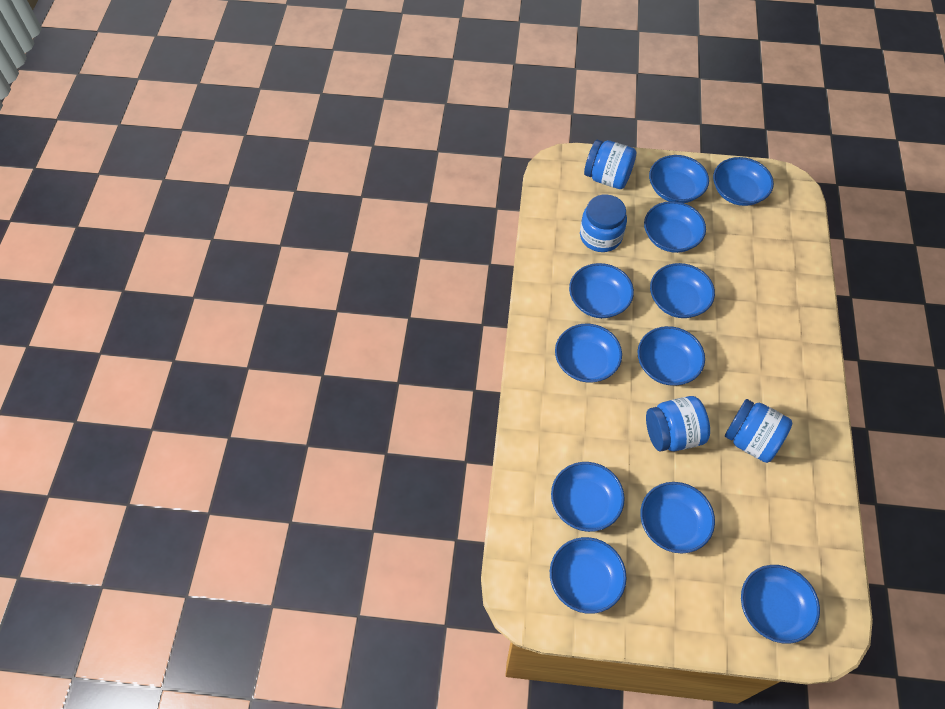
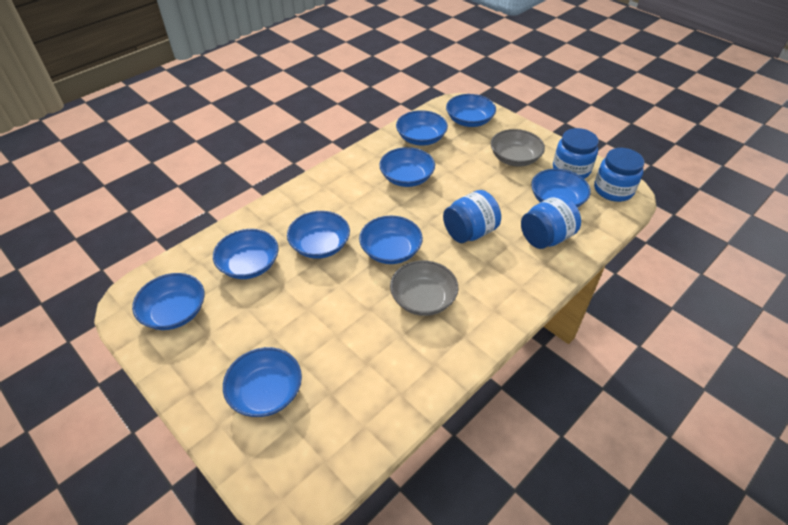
blue bowl: [550,537,627,614] [551,462,625,532] [555,324,622,383] [569,263,634,318] [638,326,705,386] [640,482,715,554] [644,201,706,253] [649,155,709,203] [650,263,715,318] [713,157,774,206] [741,565,820,644] = 11 -> [132,273,205,330] [213,229,279,279] [223,347,302,417] [287,211,350,259] [359,216,423,264] [379,147,435,187] [396,110,448,146] [446,94,496,127] [531,169,591,208] = 9
grey bowl: none = 0 -> [390,260,458,316] [491,129,545,167] = 2

